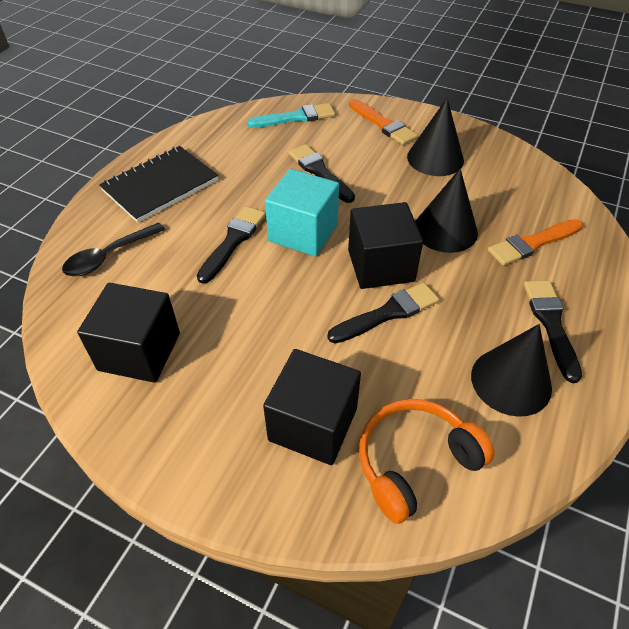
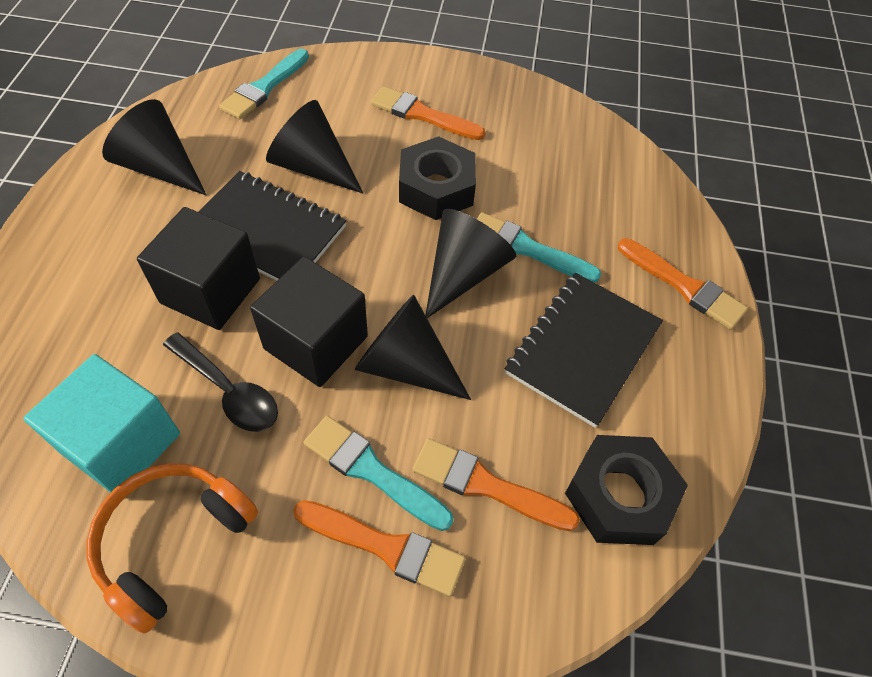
black brush: [197,206,266,284] [289,144,355,203] [327,282,439,343] [524,280,582,383] = 4 -> none = 0
black cone: [407,98,464,176] [415,169,478,253] [471,324,552,417] = 3 -> [102,99,206,195] [266,100,363,193] [355,295,471,400] [425,209,516,318] = 4
black cube: [77,283,180,383] [263,349,361,465] [348,202,423,289] = 3 -> [137,207,260,330] [250,257,368,387] = 2
black notebook: [99,146,218,223] = 1 -> [199,171,347,281] [505,273,663,428] = 2
black nut: none = 0 -> [399,136,476,220] [565,435,688,545] = 2
orange brush: [349,99,418,145] [488,219,583,266] = 2 -> [293,500,466,597] [371,86,485,140] [412,438,580,531] [618,238,748,330] = 4
turquoise brush: [247,103,335,128] = 1 -> [219,49,309,119] [304,415,453,531] [477,212,601,283] = 3

